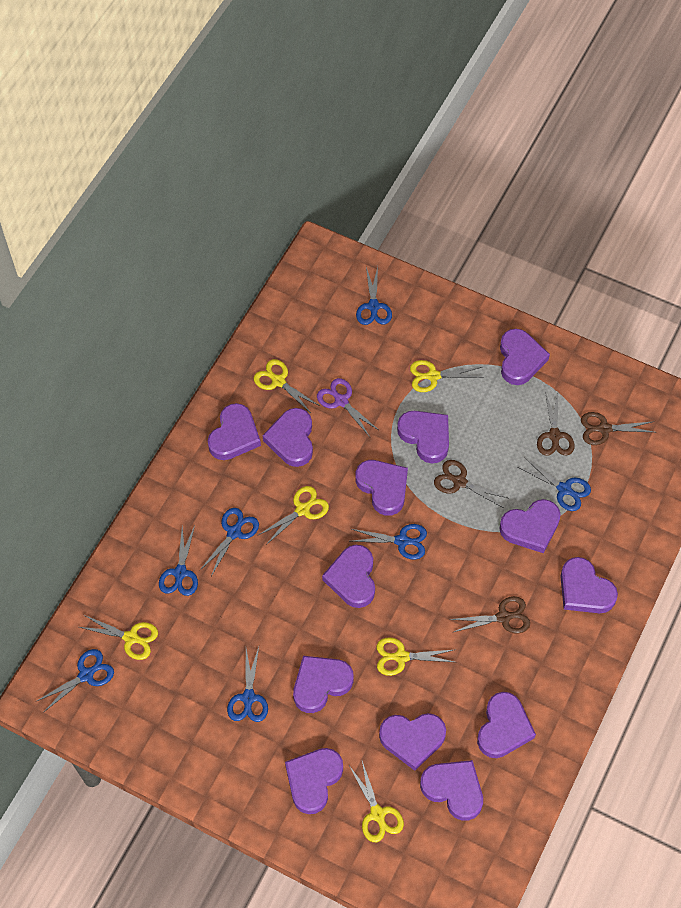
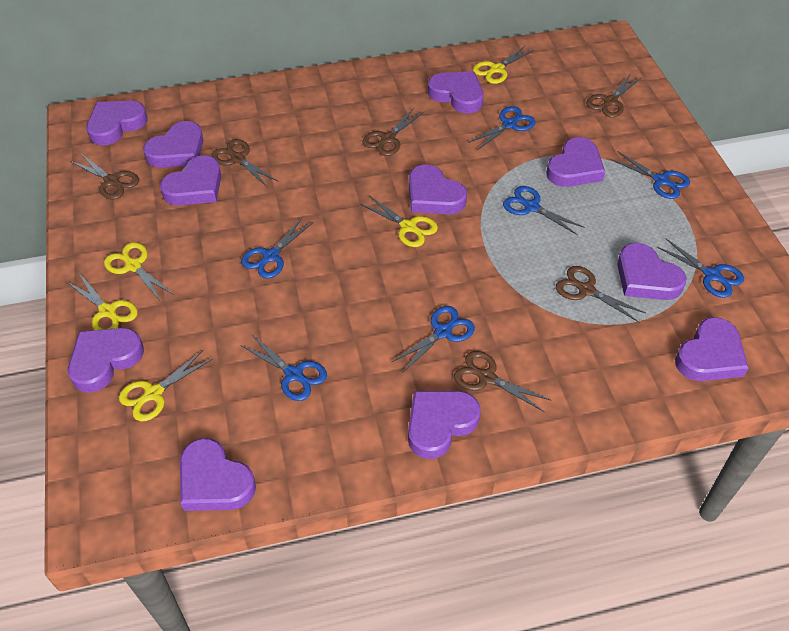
brown scissors: [434,460,510,508] [449,596,530,633] [537,391,574,456] [581,412,655,445] = 4 -> [70,153,139,200] [211,139,278,188] [362,108,424,156] [454,351,550,412] [556,266,646,322] [586,75,641,118] = 6
purple heart: [208,403,261,460] [263,408,313,467] [285,748,343,814] [293,656,354,713] [322,545,375,608] [355,460,408,516] [379,713,446,771] [397,411,449,463] [420,760,483,821] [477,692,536,758] [499,499,561,553] [500,329,550,385] [560,557,618,613] = 13 -> [68,328,144,393] [86,101,147,146] [143,121,203,168] [160,155,221,205] [180,438,256,511] [408,391,481,459] [409,164,467,214] [428,71,484,113] [546,137,605,187] [617,243,687,300] [675,317,748,381] = 11
purple scissors: [317,378,380,437] = 1 -> none = 0
yellow scissors: [79,615,158,660] [254,359,320,414] [259,486,329,545] [350,761,404,842] [376,637,454,676] [410,360,484,392] = 6 -> [66,273,138,330] [104,242,174,303] [119,350,213,421] [360,195,438,247] [473,46,534,84] = 5

